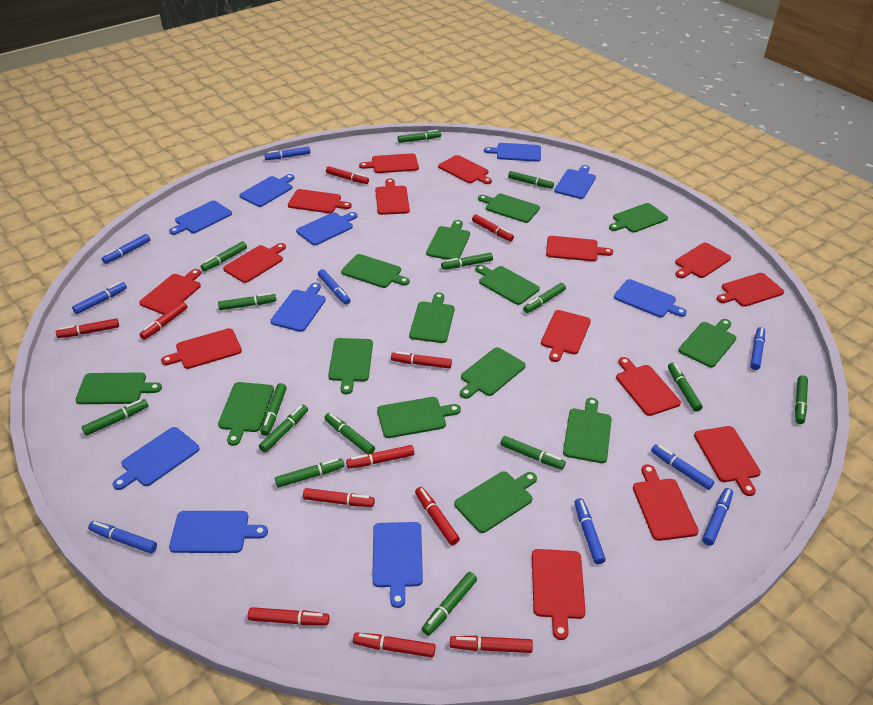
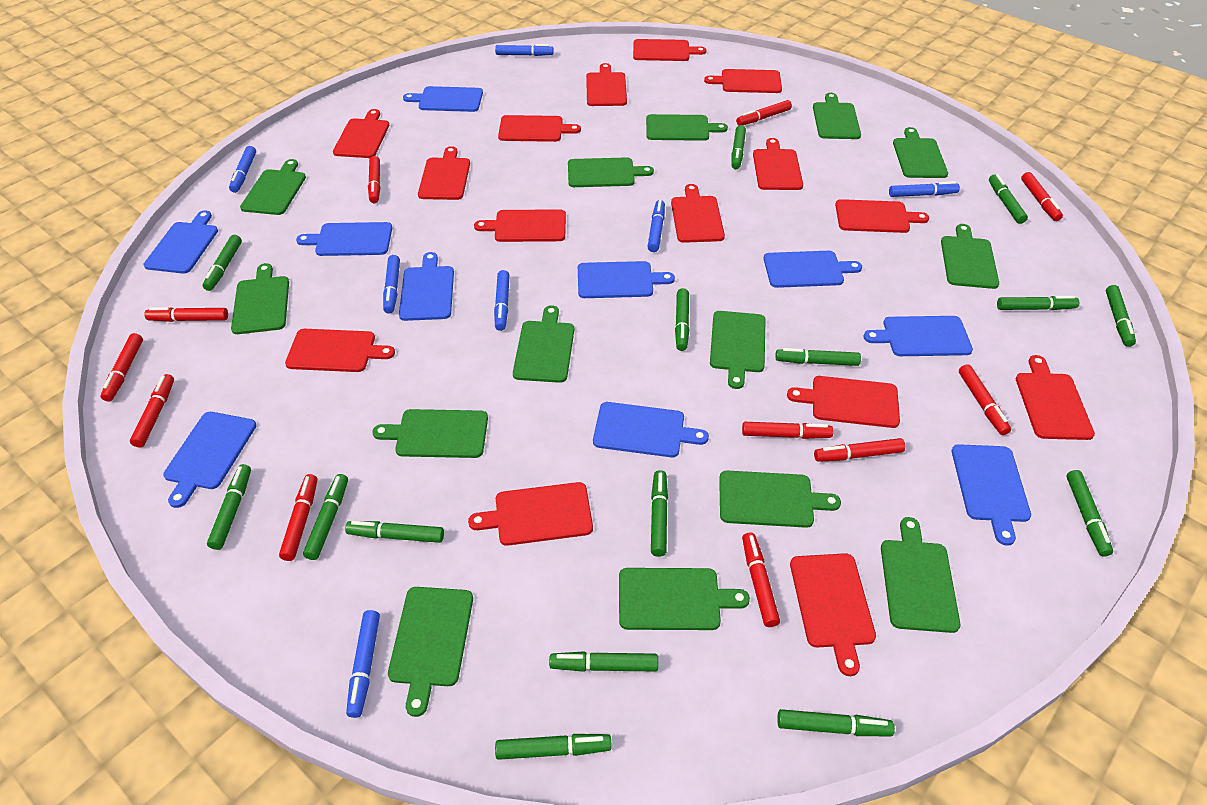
blue marker: [72,282,127,314] [88,521,157,553] [102,234,150,264] [264,147,310,160] [318,269,351,305] [575,498,606,564] [651,444,714,490] [702,488,733,546] [750,327,765,370] = 9 -> [229,146,256,193] [346,610,380,718] [383,255,400,314] [494,270,510,331] [495,44,554,56] [648,200,665,252] [889,181,960,197] = 7

